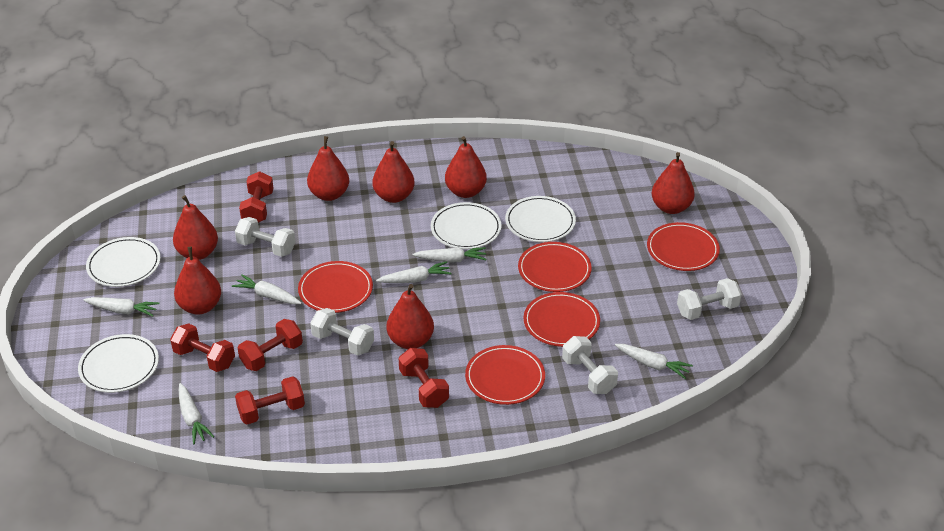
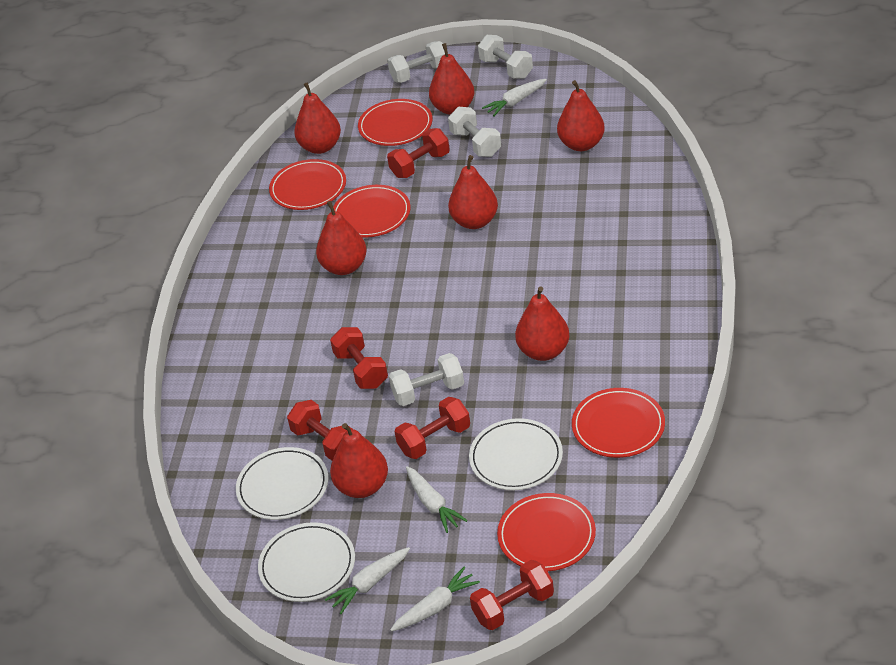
white carrot: [83,297,159,317] [179,383,214,444] [232,274,302,304] [376,261,452,283] [412,247,487,263] [615,344,693,379] = 6 -> [325,547,410,614] [390,567,480,632] [406,466,468,533] [482,79,547,117] = 4
white plate: [78,334,159,393] [86,237,161,287] [431,202,502,249] [505,196,576,242] = 4 -> [236,447,328,520] [258,522,355,602] [469,418,563,490] = 3

